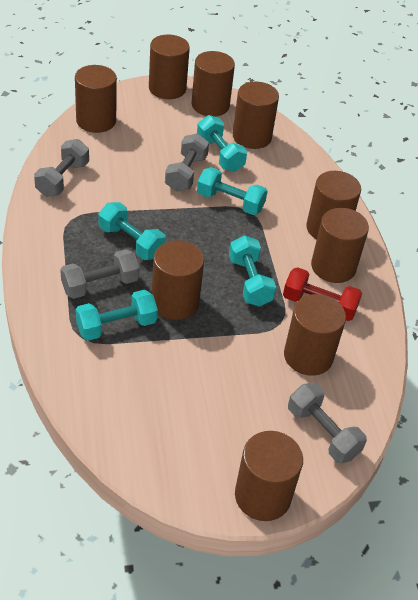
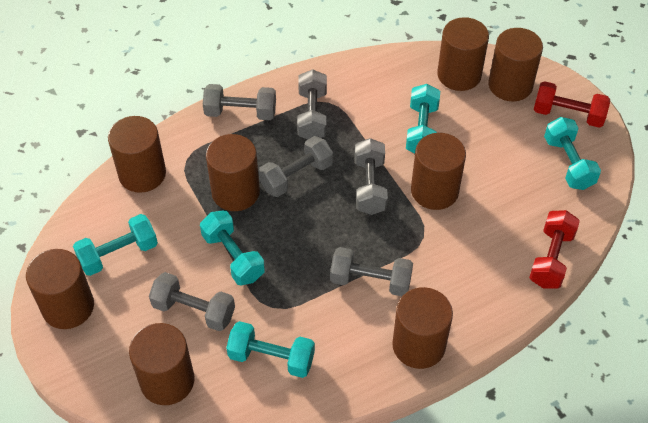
brown cylinder: [75,65,117,133] [149,34,190,99] [152,240,204,320] [192,51,235,117] [233,82,279,149] [235,431,303,521] [284,294,346,376] [306,171,361,240] [311,208,369,283] = 9 -> [26,249,94,329] [108,116,166,193] [129,323,195,405] [206,134,260,211] [392,287,453,369] [411,133,466,210] [437,17,489,91] [488,28,543,101] = 8
grey dumbbell: [34,139,89,197] [60,249,140,299] [165,133,209,192] [288,383,367,464] = 4 -> [149,272,235,331] [203,84,276,120] [258,136,333,197] [297,69,327,139] [330,247,413,296] [355,138,388,215] = 6
red dumbbell: [283,267,362,321] = 1 -> [529,210,580,288] [533,81,610,128] = 2

